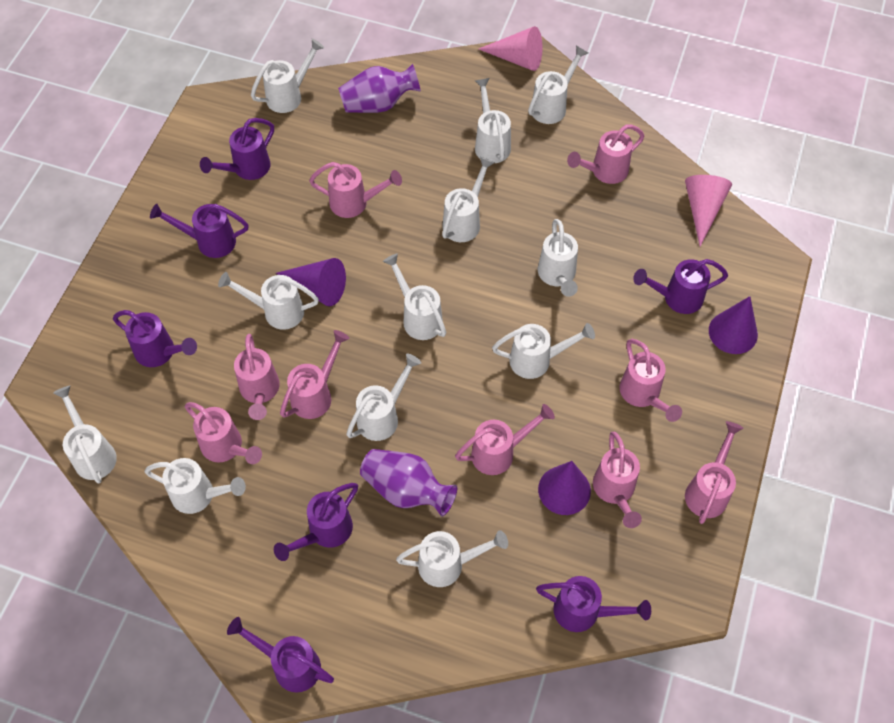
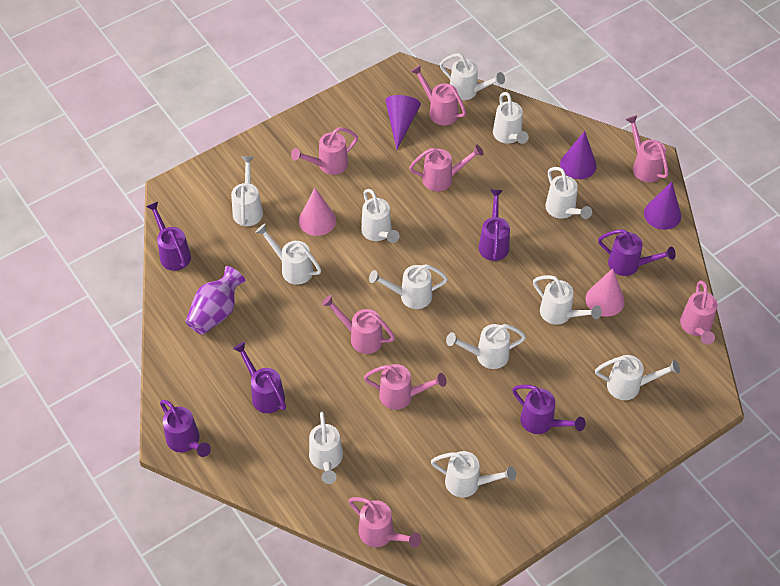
pink watering can: [185,402,262,464] [234,334,280,420] [280,330,349,419] [309,162,402,218] [455,404,555,475] [567,124,645,184] [593,432,642,528] [619,339,682,422] [685,421,743,524] = 9 -> [291,127,358,175] [322,295,395,354] [348,497,421,548] [364,364,447,410] [409,145,484,192] [411,65,466,125] [625,115,669,182] [680,281,717,344] = 8
purple vase: [338,64,421,113] [360,449,457,517] = 2 -> [185,266,246,335] = 1
purple watering can: [113,310,197,367] [150,204,249,258] [200,118,274,180] [227,617,334,693] [274,483,358,561] [536,576,651,632] [633,259,728,314] = 7 -> [146,202,191,271] [160,400,211,457] [233,342,286,413] [479,190,510,261] [512,385,585,434] [598,229,676,276] = 6

